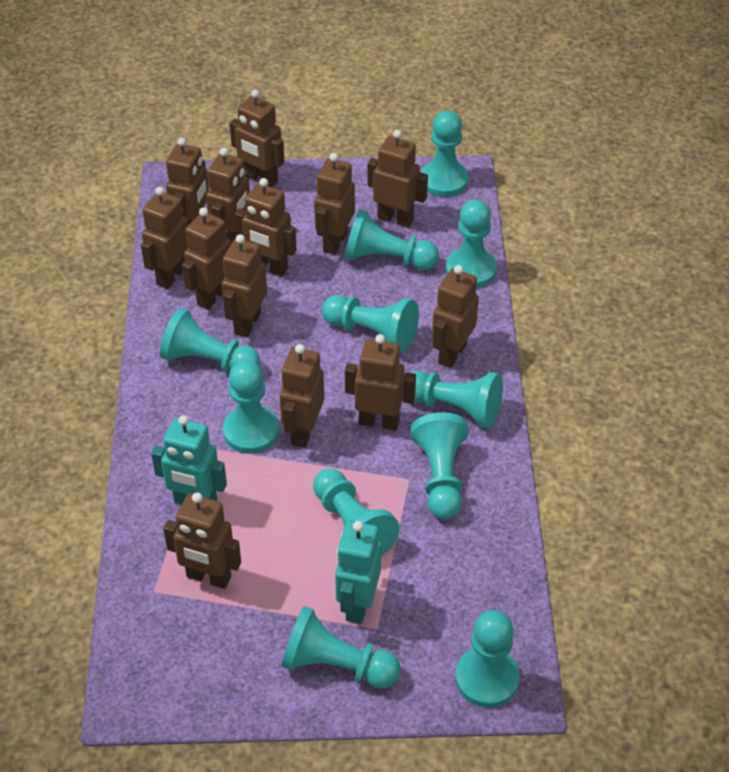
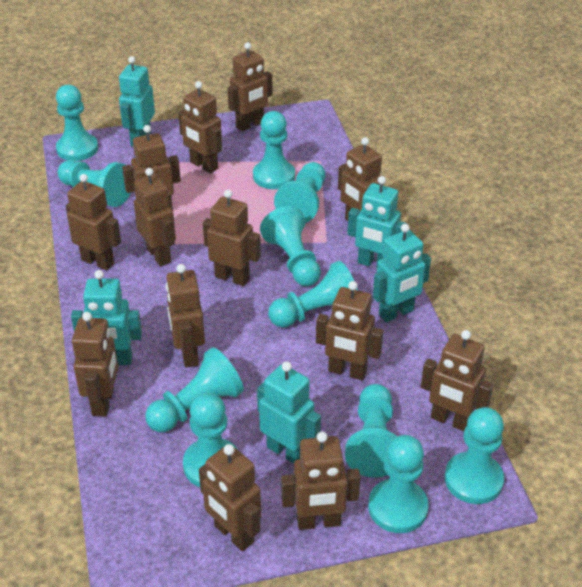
turquoise robot: [151,415,227,505] [335,521,381,624] = 2 -> [71,270,142,365] [119,56,155,147] [257,362,321,464] [347,176,407,268] [373,224,431,322] = 5

